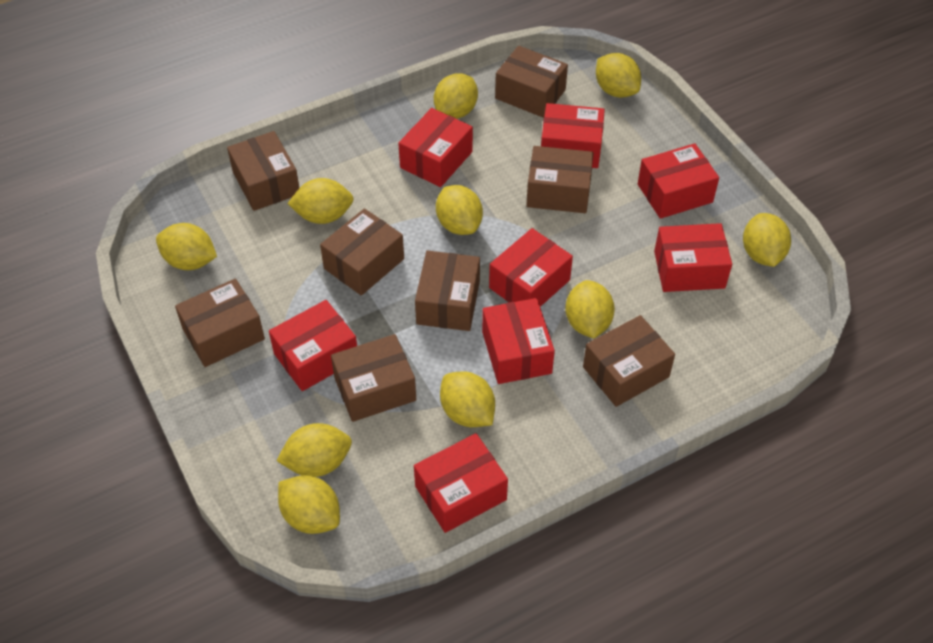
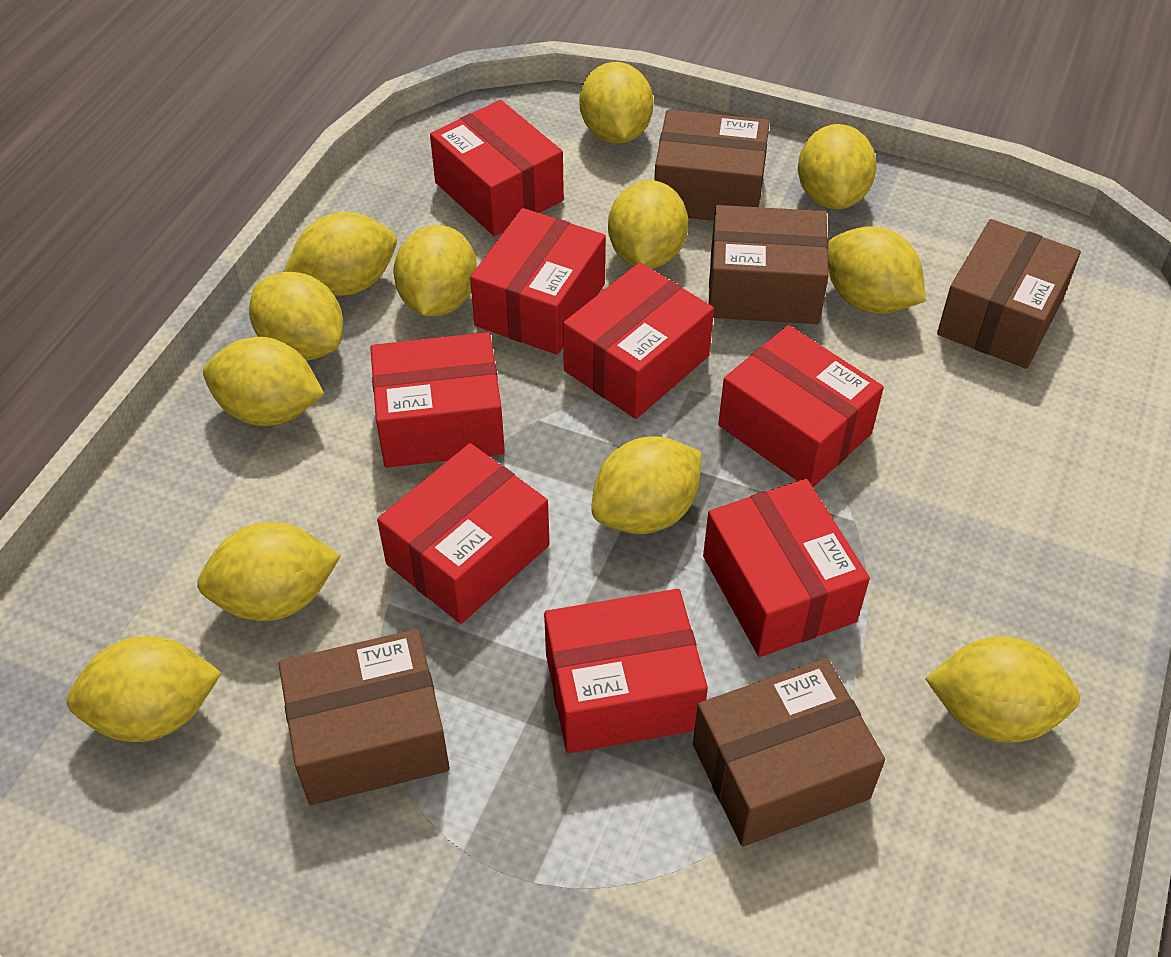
brown box: [175,279,265,367] [227,131,299,211] [320,208,404,296] [331,334,416,422] [415,251,480,331] [495,46,568,118] [526,146,593,213] [583,315,675,407] = 8 -> [279,629,450,805] [654,109,770,221] [693,658,885,847] [709,205,829,324] [937,219,1081,369] = 5
yellow lemon: [156,223,217,270] [276,423,352,477] [278,475,340,534] [287,178,354,224] [434,73,478,119] [436,185,483,235] [440,371,495,427] [565,280,615,338] [596,53,641,98] [743,213,791,267] = 10 -> [67,636,222,742] [197,522,341,621] [203,337,324,426] [249,272,343,361] [284,212,397,296] [394,225,477,316] [580,62,654,144] [592,436,702,534] [608,180,688,269] [798,124,877,209] [828,226,926,314] [926,637,1080,743] = 12

